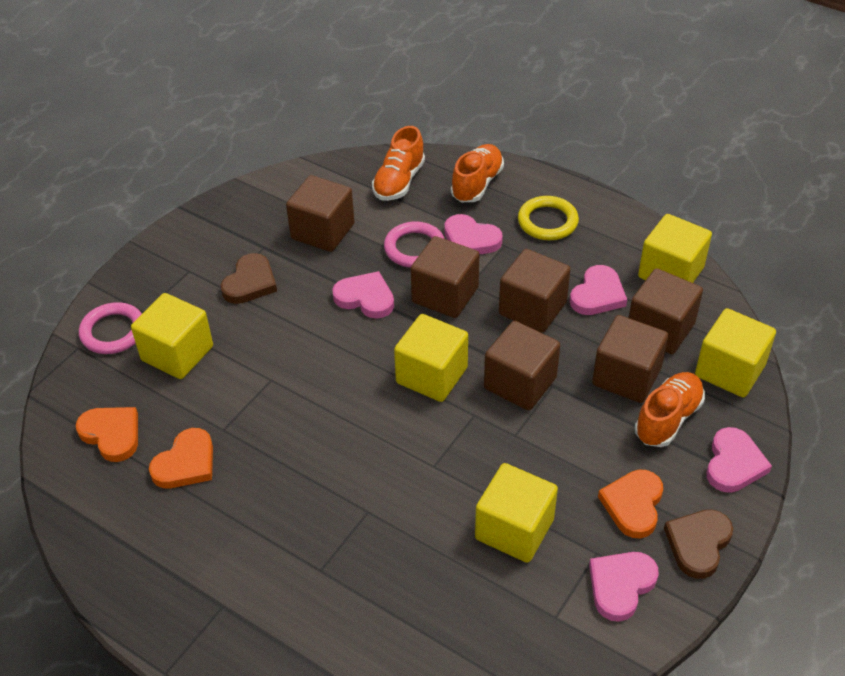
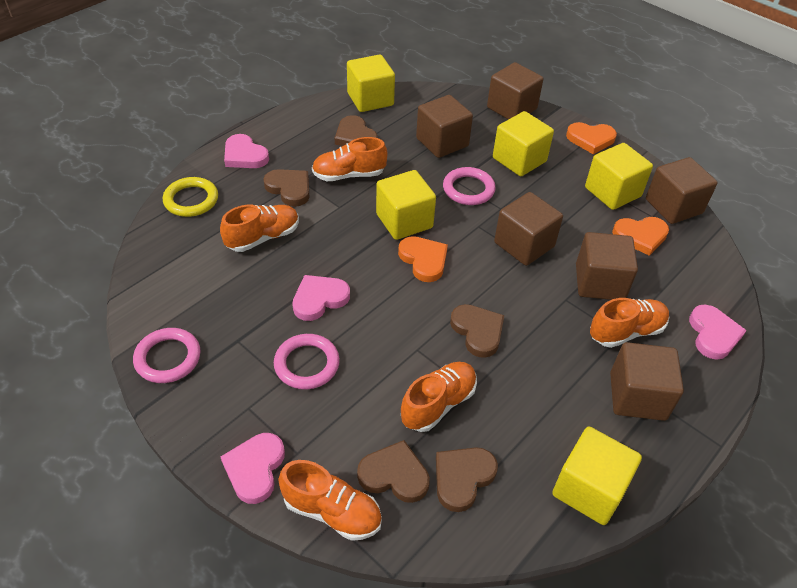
brown heart: [221,253,277,304] [664,509,733,579] = 2 -> [263,169,309,207] [335,115,378,146] [357,440,430,503] [436,447,498,512] [450,304,504,358] = 5
orange shoe: [372,126,425,201] [451,144,504,202] [635,372,705,447] = 3 -> [220,205,299,252] [278,460,382,541] [312,137,388,181] [401,362,477,432] [590,298,669,348] = 5
pink heart: [332,271,394,319] [445,214,503,255] [570,265,627,315] [589,552,659,622] [706,427,772,493] = 5 -> [221,433,285,504] [224,134,269,168] [292,275,350,321] [689,305,747,360] = 4
pink ring: [79,302,142,354] [384,221,445,268] = 2 -> [133,328,201,383] [274,334,340,389] [443,167,496,205] = 3

